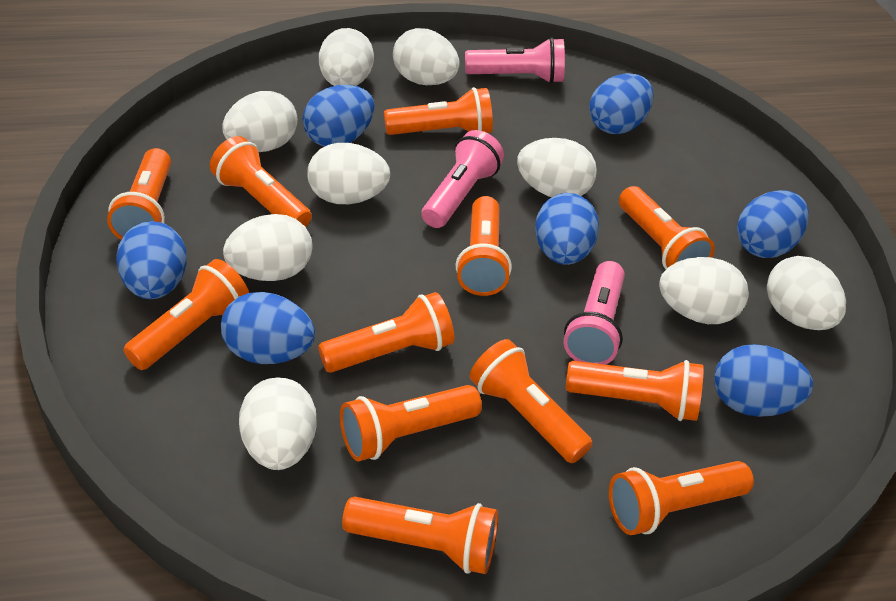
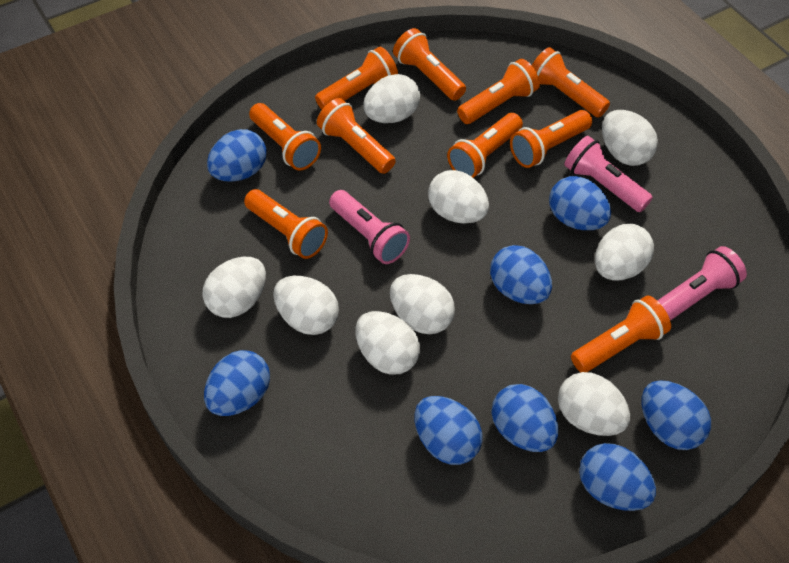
blue egg: [116,221,187,299] [221,292,315,364] [303,85,375,147] [535,193,599,265] [589,73,654,134] [714,344,813,417] [737,190,809,258] = 7 -> [204,350,270,416] [207,129,267,182] [415,396,482,465] [490,245,552,304] [492,384,558,452] [549,176,611,230] [579,443,656,511] [642,380,711,450] = 8
orange flashlight: [107,148,171,240] [123,259,249,370] [210,136,312,227] [318,292,454,373] [340,385,482,462] [342,497,498,574] [384,87,493,135] [456,196,512,296] [469,339,592,463] [566,360,704,421] [609,461,754,535] [619,186,715,269] = 12 -> [244,189,328,259] [249,103,321,170] [315,47,398,110] [317,98,396,174] [393,28,466,101] [447,113,523,178] [457,59,540,124] [510,110,592,168] [532,47,610,118] [571,296,671,372] = 10

